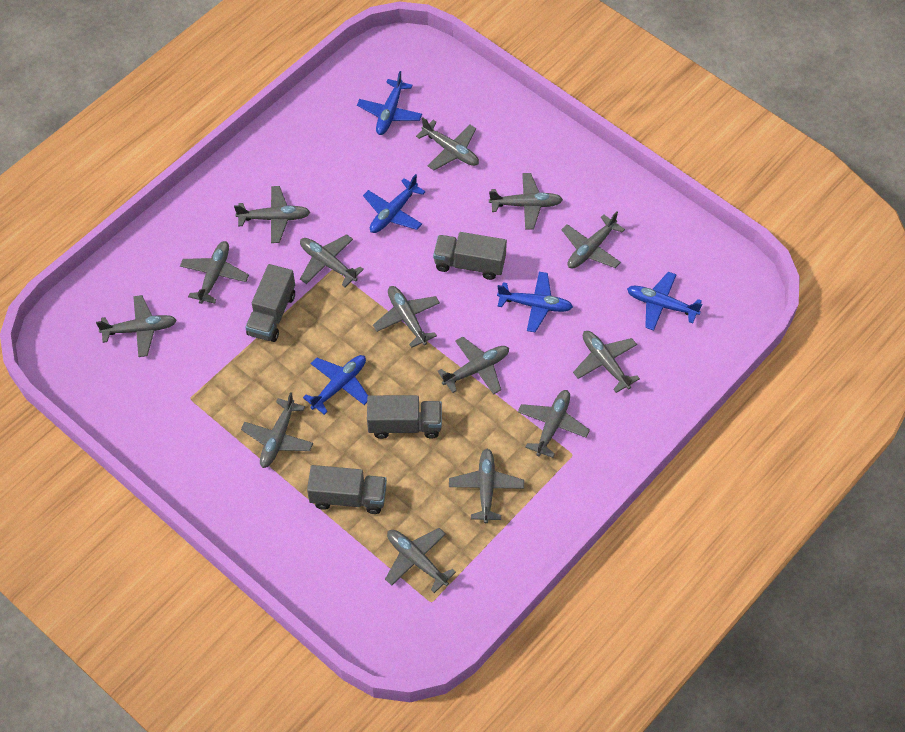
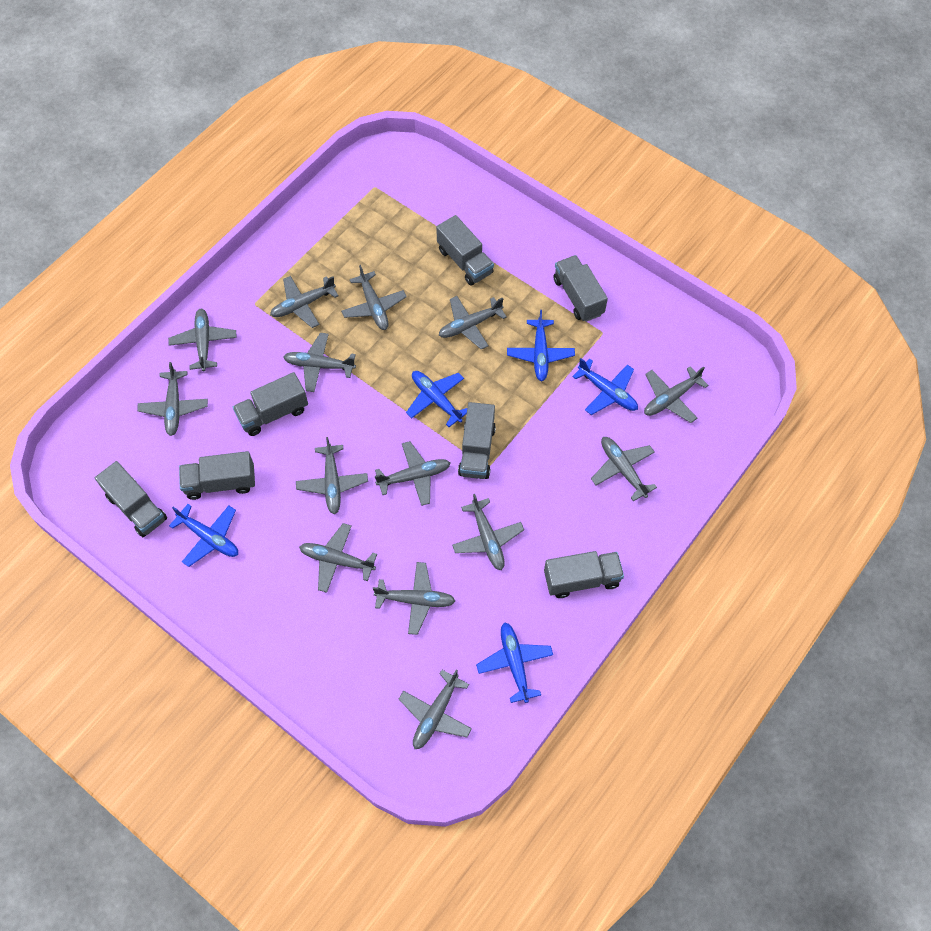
grey truck: [245,264,295,342] [307,465,387,514] [367,395,442,439] [433,232,507,280] = 4 -> [95,461,167,537] [179,451,255,500] [233,372,308,436] [436,215,494,286] [458,402,496,479] [544,551,624,598] [553,255,608,322] = 7

